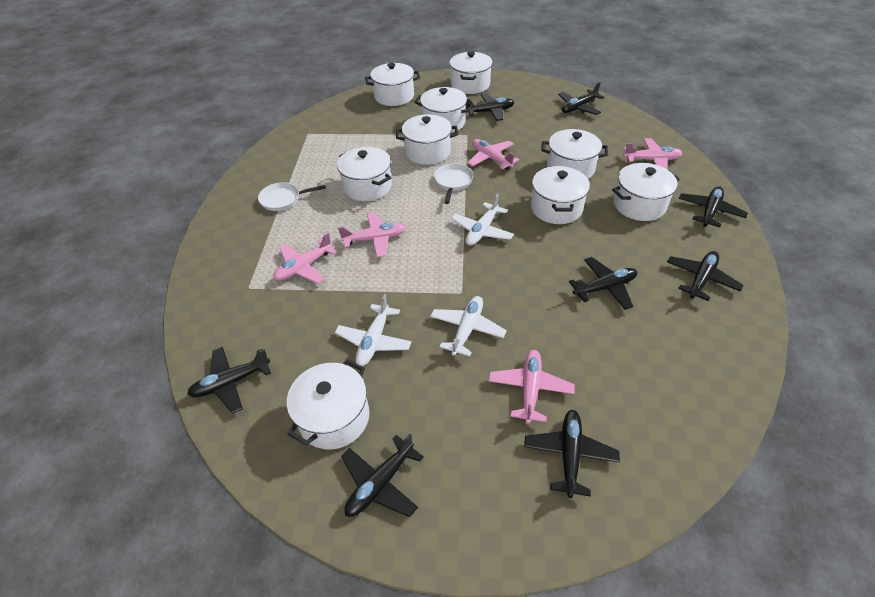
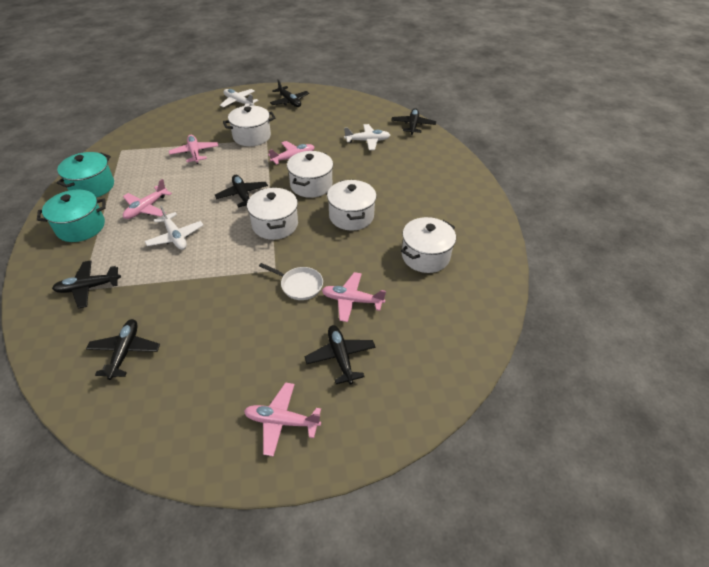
black plane: [187,347,271,414] [341,434,424,517] [466,93,514,121] [524,410,620,498] [558,82,604,115] [569,257,637,310] [667,251,744,301] [679,186,748,227] = 8 -> [52,261,121,309] [86,319,160,380] [215,175,268,207] [270,79,309,107] [305,325,376,384] [391,108,436,135] = 6
turquoise pot: none = 0 -> [37,190,105,242] [56,152,114,198] = 2
white pan: [258,182,326,211] [434,164,474,204] = 2 -> [259,263,323,300] = 1
white pot: [287,359,369,449] [337,147,392,201] [365,63,420,106] [396,114,458,165] [414,87,473,133] [449,51,492,94] [531,166,590,224] [541,129,608,179] [612,163,680,221] = 9 -> [223,105,276,146] [247,187,298,240] [287,151,333,198] [327,180,377,230] [401,217,456,273] = 5

